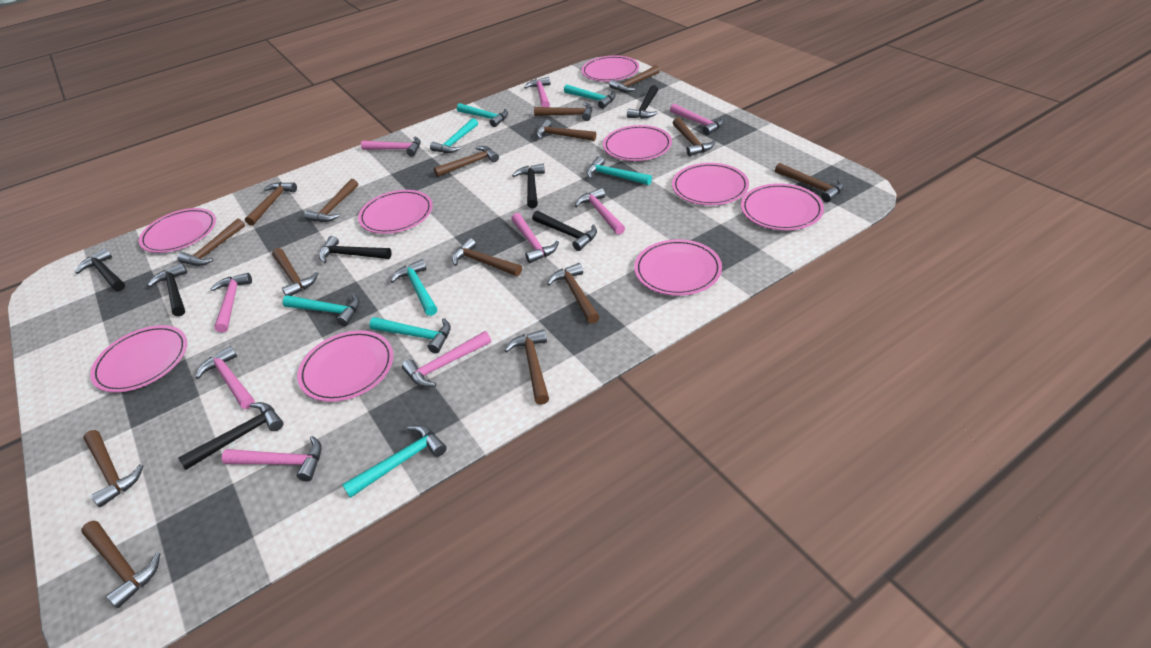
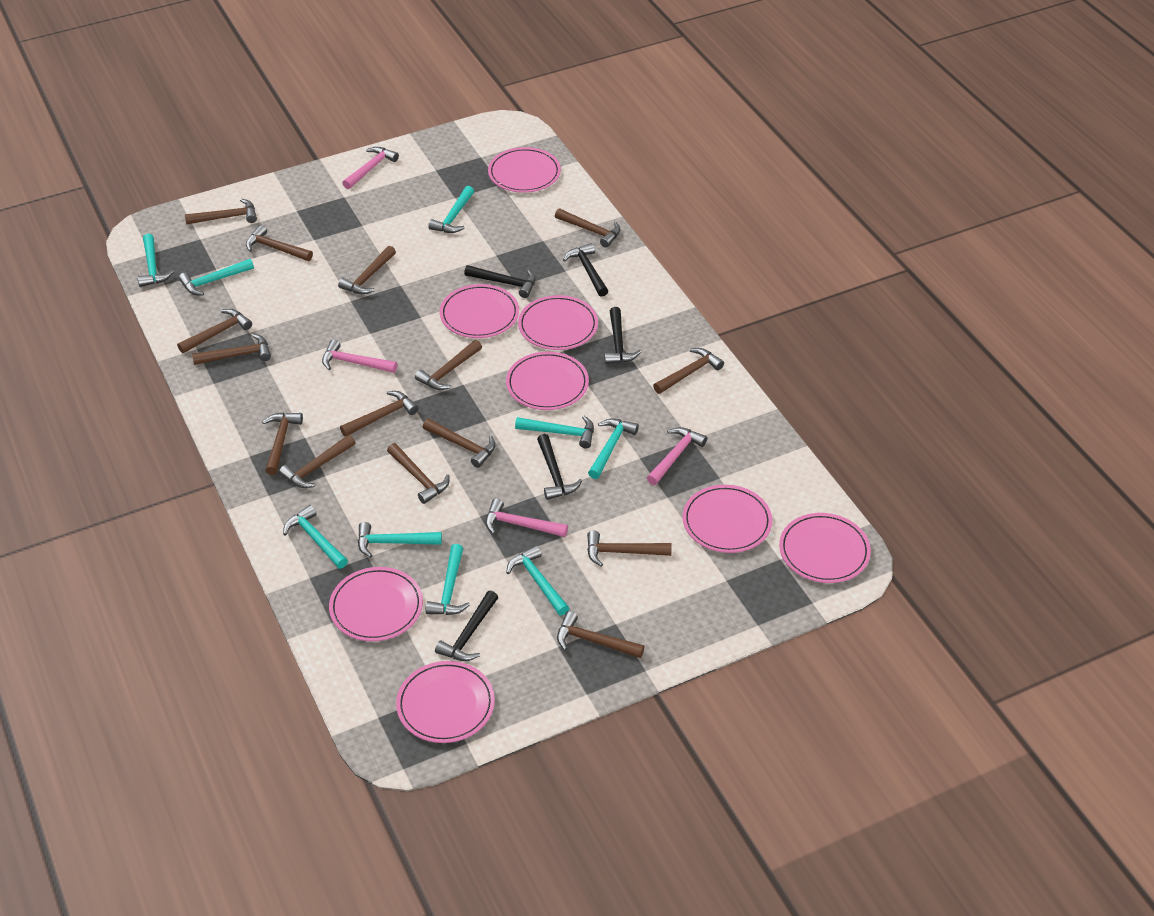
black hammer: [76,248,125,291] [148,263,187,316] [178,402,283,470] [319,236,392,263] [512,164,545,209] [532,211,597,251] [627,85,658,119] = 7 -> [435,590,498,661] [464,265,536,298] [537,434,582,500] [563,243,608,297] [604,307,641,364] = 5
pink hammer: [196,346,255,409] [211,273,252,333] [222,436,322,482] [361,137,421,156] [402,331,491,387] [511,213,559,263] [524,77,550,107] [575,188,625,235] [670,104,724,135] = 9 -> [322,339,397,373] [342,147,399,189] [485,498,568,537] [647,427,707,485] = 4
pink plate: [90,325,187,392] [139,208,216,253] [297,331,393,402] [358,190,433,234] [581,56,639,81] [603,125,672,161] [634,239,722,296] [672,163,749,205] [741,183,824,230] = 9 -> [329,567,423,641] [396,661,495,743] [440,284,519,338] [488,147,561,193] [506,352,589,410] [518,295,598,350] [682,485,772,553] [779,513,871,583] = 8
turquoise hammer: [283,294,360,326] [342,425,447,498] [369,317,451,353] [390,259,437,316] [430,118,478,153] [457,103,508,127] [564,84,616,109] [586,156,652,185] = 8 -> [138,234,174,287] [179,259,254,296] [283,505,348,569] [358,522,442,558] [426,544,470,615] [428,186,474,233] [506,545,569,616] [515,416,594,448] [588,418,639,479] = 9

